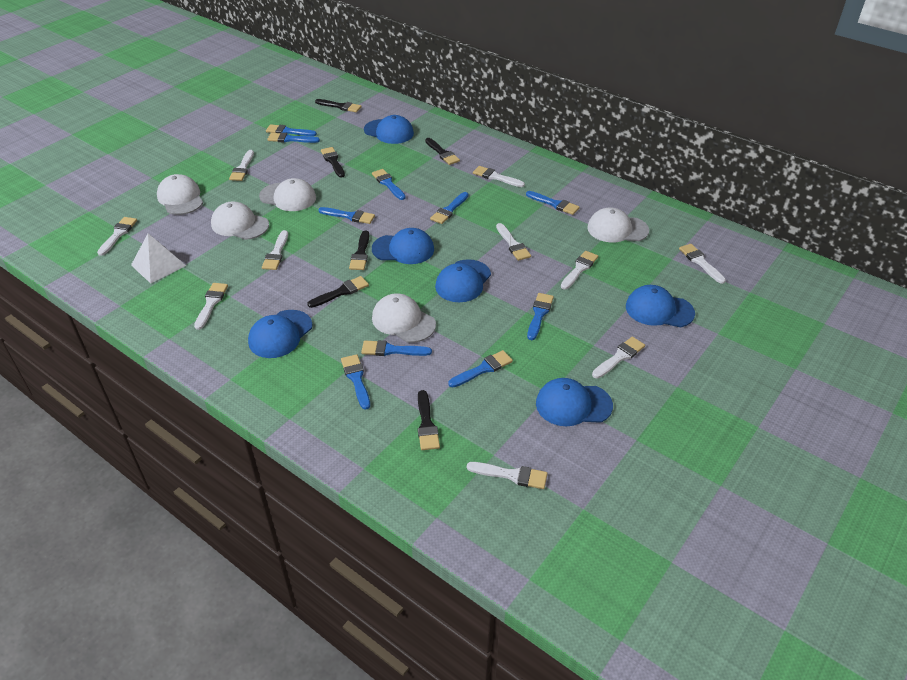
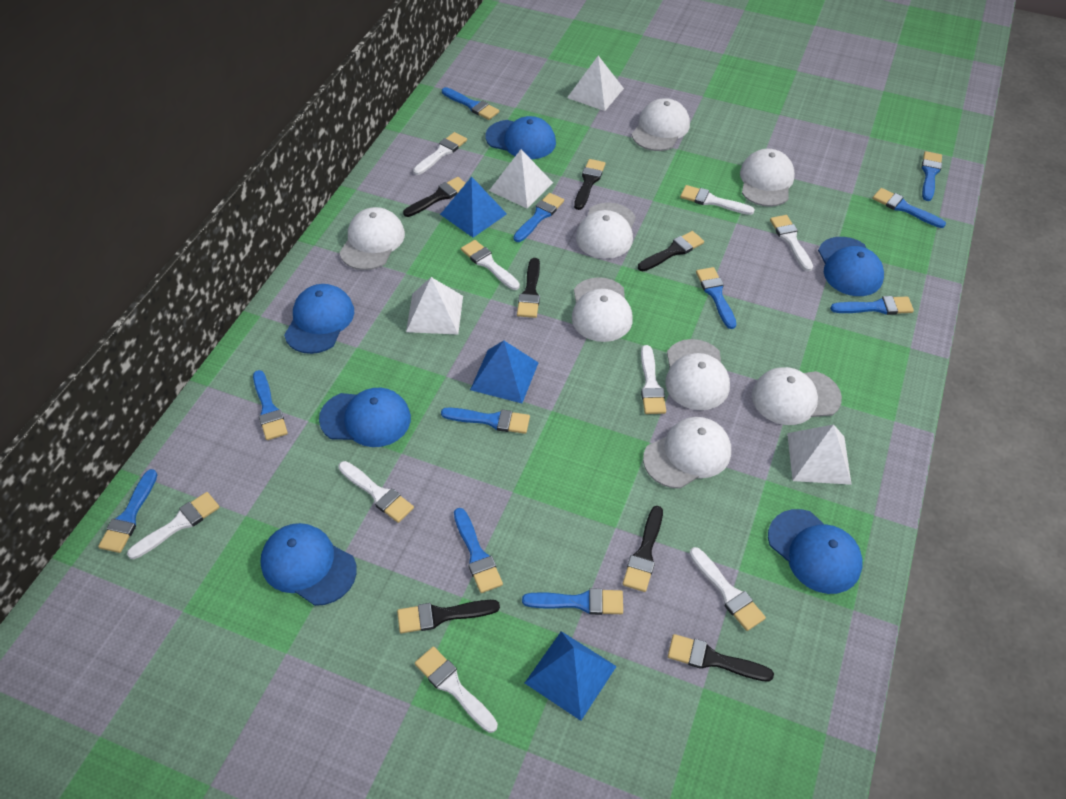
black brush: [307,276,369,308] [315,99,362,112] [321,147,345,178] [349,230,369,270] [418,390,440,450] [425,138,460,165] = 6 -> [397,600,500,633] [403,177,466,217] [517,258,540,318] [574,159,606,210] [623,506,663,592] [638,231,704,271] [668,634,774,682] = 7
blue brush: [266,124,317,136] [267,133,320,143] [318,207,375,224] [341,354,370,410] [361,340,432,356] [372,169,406,200] [430,192,468,224] [448,350,513,387] [526,191,580,215] [527,293,554,340] = 10 -> [98,469,158,553] [253,370,288,440] [441,408,530,434] [442,87,499,120] [454,508,503,593] [513,193,564,242] [522,588,623,615] [696,267,736,329] [830,296,914,315] [872,188,946,228] [921,151,942,201] = 11
blue pyramid: none = 0 -> [440,177,507,238] [470,341,539,403] [525,631,617,721] = 3
white brush: [97,217,137,256] [194,283,228,330] [229,150,254,181] [262,230,288,270] [467,462,547,489] [473,166,525,187] [496,223,531,261] [561,251,598,289] [592,337,645,378] [679,244,726,284] = 10 -> [127,492,220,559] [338,461,414,523] [413,132,467,175] [415,646,498,733] [461,240,520,290] [641,345,666,414] [680,185,755,215] [689,547,766,631] [770,215,813,271] = 9
white cap: [157,174,203,215] [211,202,269,240] [259,178,316,211] [372,293,436,343] [587,207,649,243] = 5 -> [339,207,405,270] [572,277,633,342] [576,203,636,259] [632,98,690,151] [643,417,731,489] [665,339,730,410] [740,149,795,207] [752,367,842,425] = 8
white pyramid: [131,234,186,284] = 1 -> [406,277,463,335] [489,149,553,209] [567,56,624,111] [787,424,852,485] = 4

